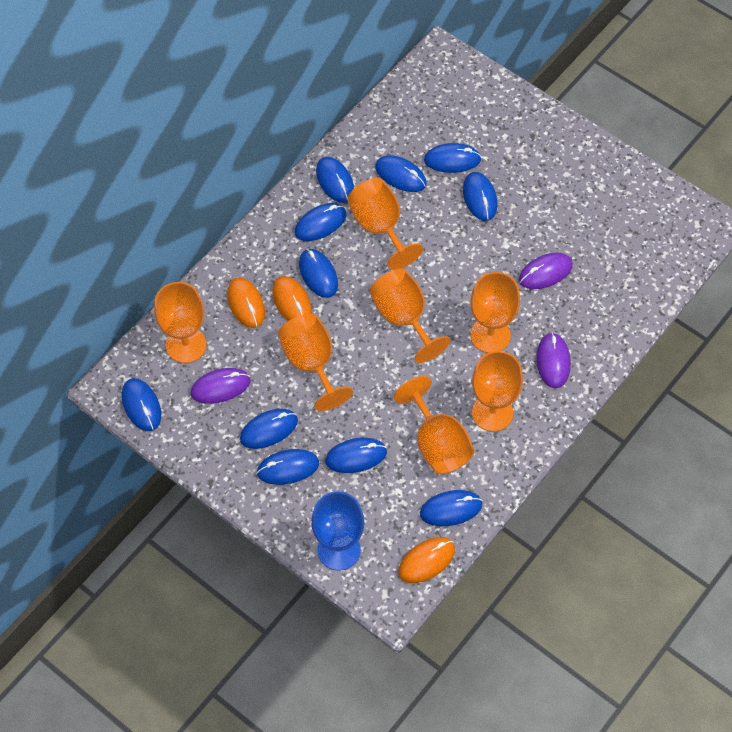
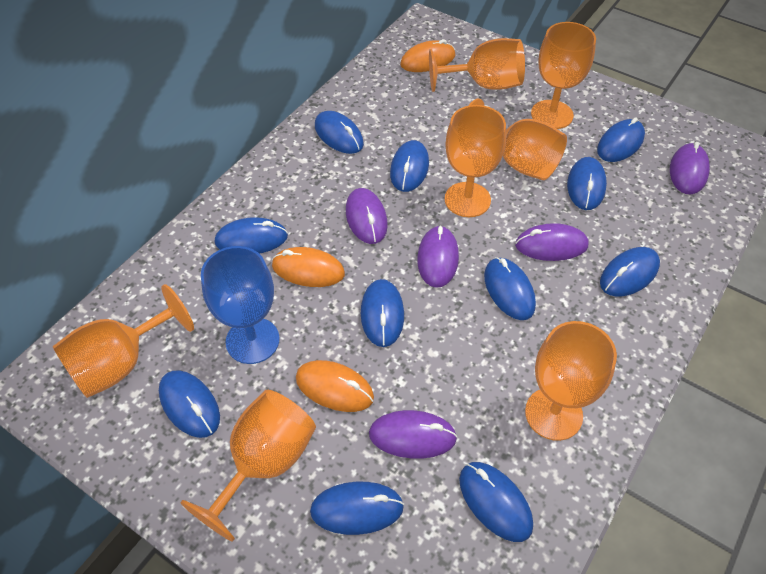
purple mouse: [191,368,251,404] [519,253,573,289] [536,332,571,388] = 3 -> [346,188,388,244] [369,410,457,459] [417,225,459,288] [515,223,588,261] [670,142,710,194] = 5

